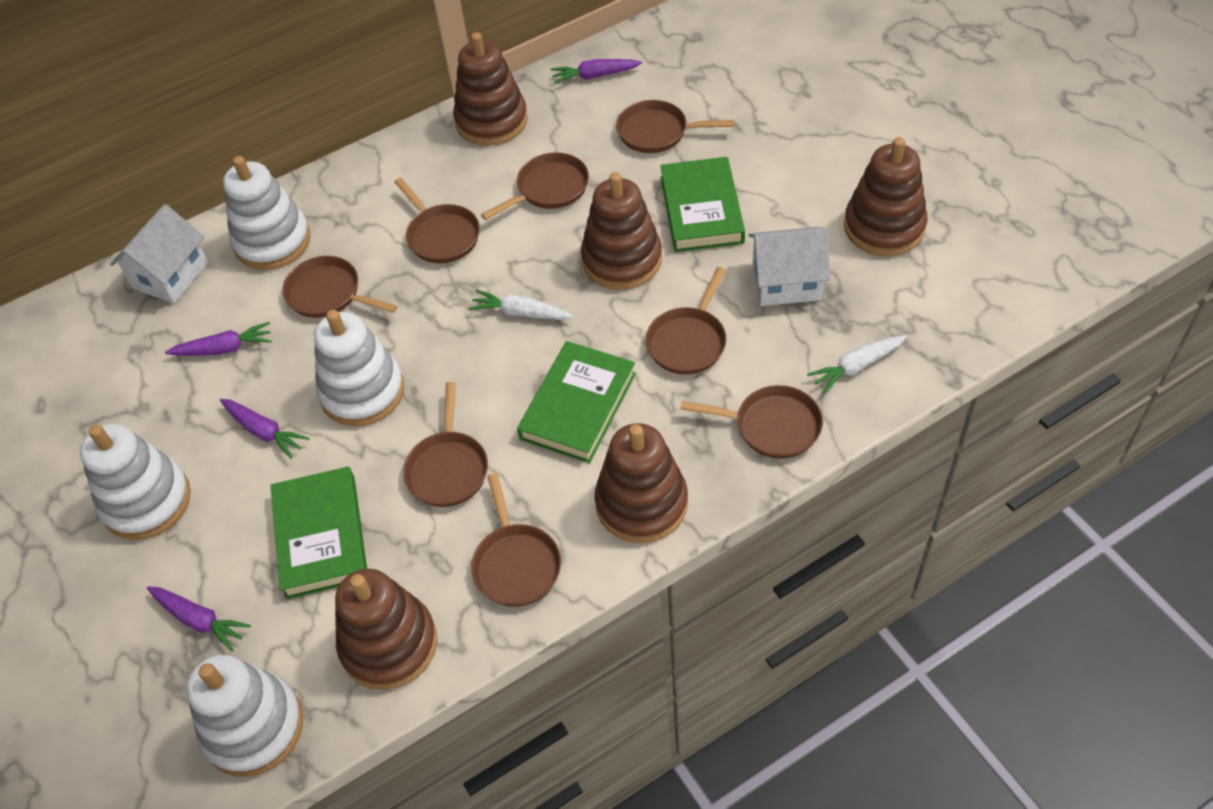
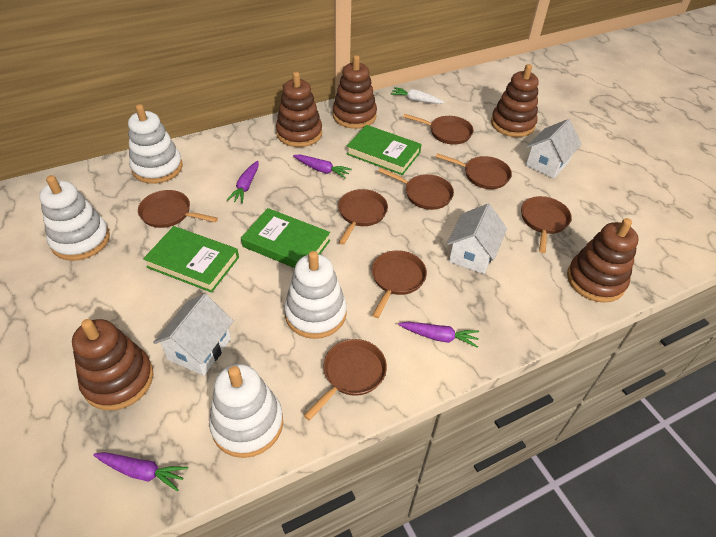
white carrot: [469,289,573,320] [807,335,907,394] = 2 -> [391,87,445,104] = 1
white house: [110,204,208,304] [749,227,830,306] = 2 -> [153,294,234,376] [447,204,507,274] [526,119,582,179] = 3

